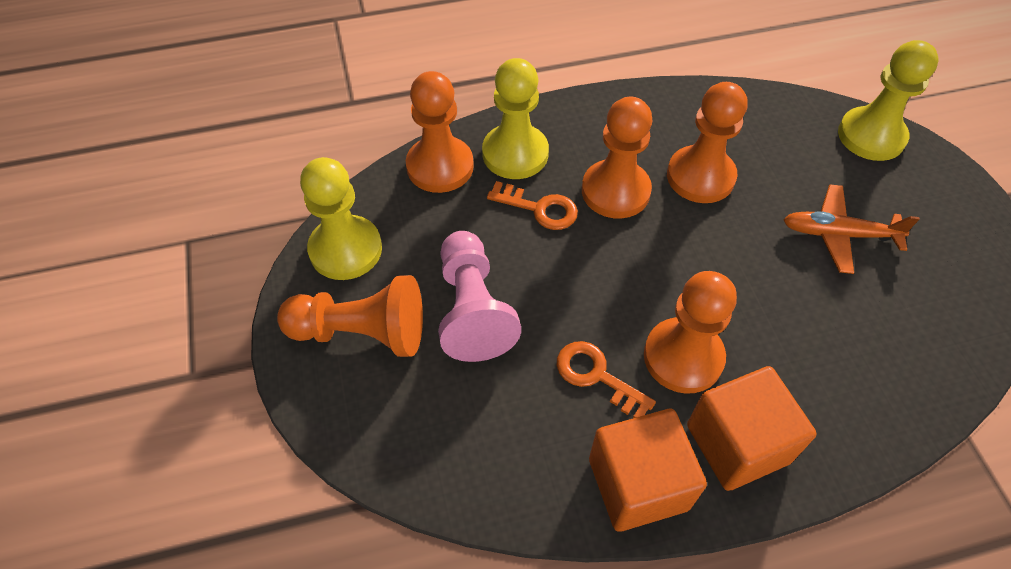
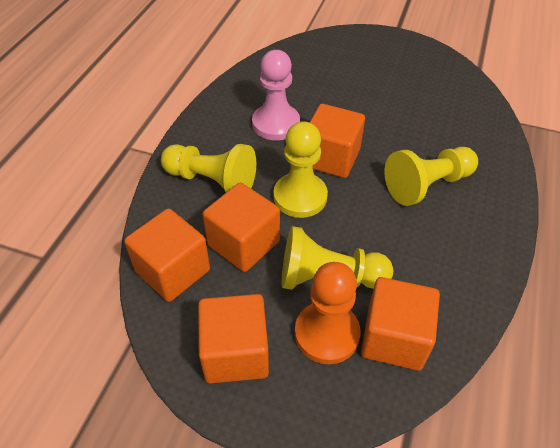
orange cube: [589,409,707,531] [687,366,817,491] = 2 -> [124,208,210,302] [198,294,269,384] [203,183,280,272] [309,104,365,178] [361,277,440,371] = 5
orange key: [487,181,578,230] [557,341,656,418] = 2 -> none = 0
orange pawn: [277,275,423,357] [406,71,474,193] [582,97,653,219] [644,271,737,394] [667,82,748,203] = 5 -> [295,262,361,364] = 1
orange plane: [784,184,920,274] = 1 -> none = 0
yellow pawn: [300,157,382,280] [482,58,549,179] [838,40,939,161] = 3 -> [161,144,256,192] [273,121,328,218] [282,226,393,289] [384,147,478,206] = 4

